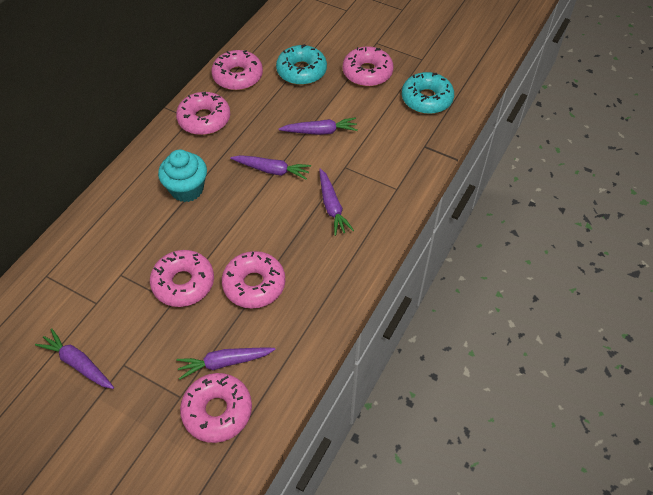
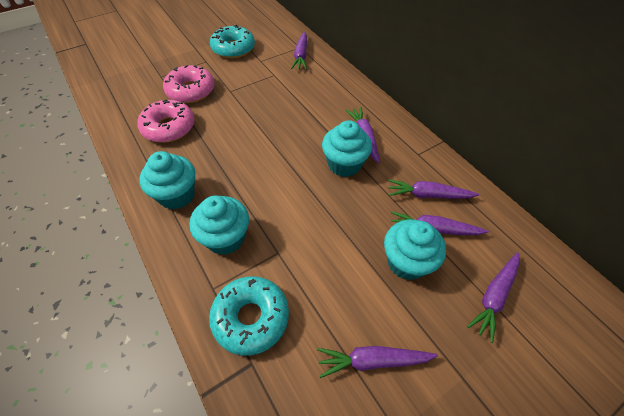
pink donut: [150,250,214,307] [176,92,230,135] [180,373,252,443] [211,50,263,90] [222,251,285,309] [343,46,393,87] = 6 -> [137,100,194,143] [163,65,214,103] = 2
purple carrot: [35,328,114,389] [176,347,276,380] [230,155,311,180] [279,117,358,135] [319,169,354,236] = 5 -> [291,32,307,70] [317,346,438,378] [345,107,380,163] [388,179,479,199] [391,211,489,235] [467,252,520,343] = 6
turquoise cupcake: [158,150,207,202] = 1 -> [139,151,195,209] [189,196,249,255] [322,120,372,177] [384,219,446,280] = 4

